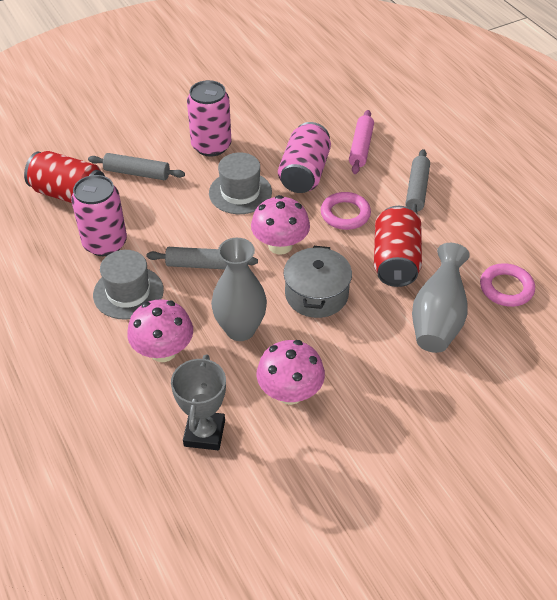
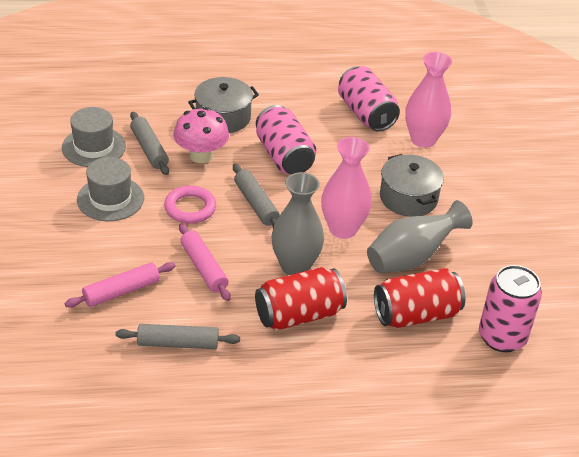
grey pot: [284,246,352,318] = 1 -> [188,77,259,133] [380,154,444,217] = 2
grey trophy: [171,354,226,450] = 1 -> none = 0
pink mushroom: [127,299,193,362] [251,195,310,255] [257,340,325,405] = 3 -> [174,107,229,163] = 1
pink ring: [321,192,371,230] [480,263,535,307] = 2 -> [164,185,216,224] = 1
pink rolling pin: [349,110,374,174] = 1 -> [65,262,175,308] [179,223,231,301] = 2
pink vase: none = 0 -> [321,137,372,239] [405,52,452,148] = 2

